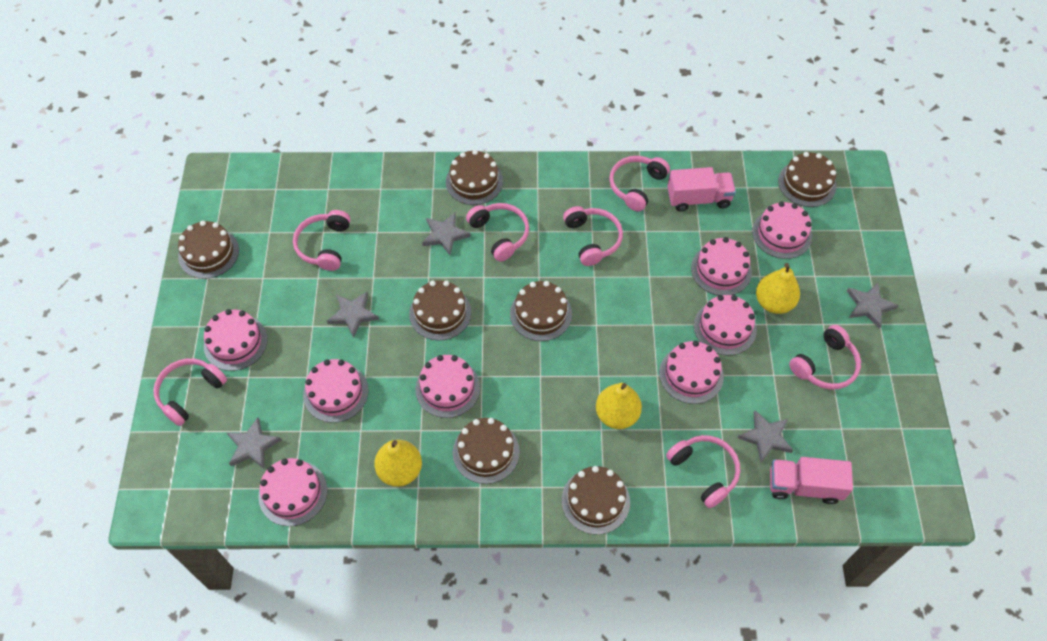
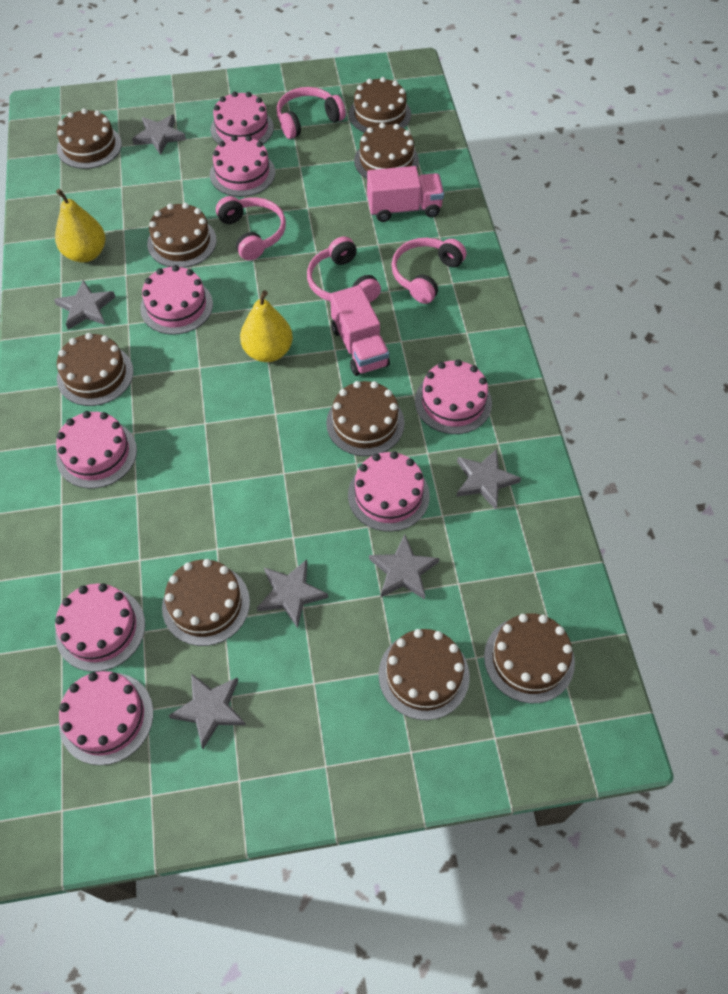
brown cake: [178,221,239,279] [409,280,471,340] [446,150,503,205] [453,418,520,484] [510,281,572,341] [562,466,630,535] [778,152,836,207] = 7 -> [57,108,122,169] [57,333,133,406] [147,203,217,268] [162,559,250,646] [326,381,404,456] [349,77,411,133] [354,123,419,179] [379,629,469,720] [484,613,575,703] = 9
grey star: [227,417,282,469] [327,292,379,338] [422,213,471,255] [738,410,793,463] [847,283,898,329] = 5 -> [54,280,115,330] [132,115,186,155] [168,673,246,749] [257,559,328,628] [369,535,439,600] [456,449,521,510] = 6
pink headphones: [153,358,227,426] [293,210,350,271] [466,203,529,261] [563,206,623,266] [609,156,670,212] [666,435,740,508] [789,325,861,390] = 7 -> [216,196,286,260] [276,87,346,139] [307,236,381,302] [391,238,466,304] = 4
yellow pear: [374,440,422,487] [596,383,642,429] [756,263,800,314] = 3 -> [55,189,106,263] [240,290,293,362] = 2

